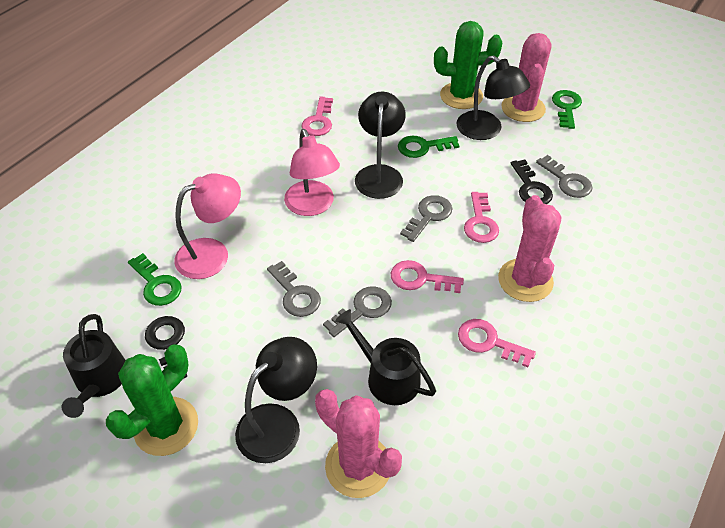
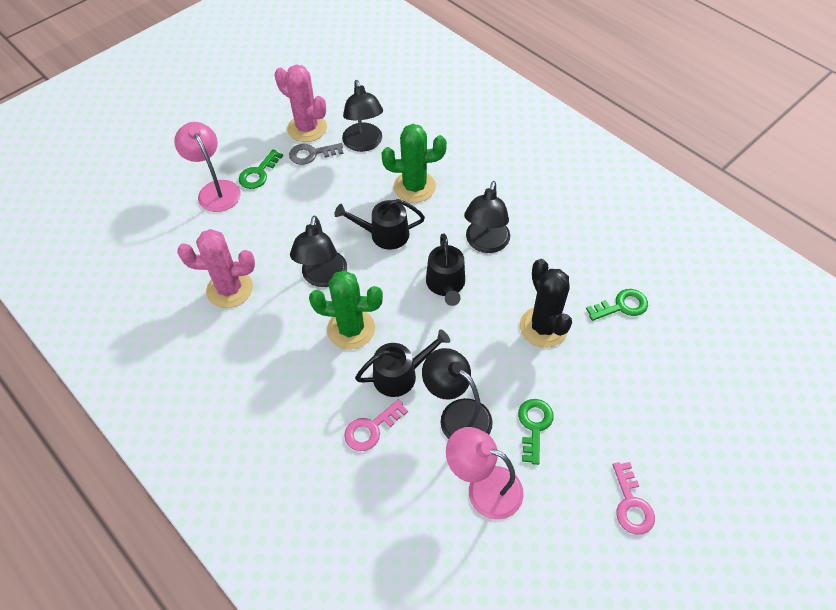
black cactus: none = 0 -> [520,259,572,348] = 1
black key: [145,316,187,379] [511,159,553,204] = 2 -> none = 0
black lamp: [235,337,317,463] [355,92,406,199] [456,56,530,140] = 3 -> [290,215,347,287] [342,80,383,152] [422,348,493,439] [464,181,510,253] = 4
black watering can: [62,314,126,418] [335,309,436,405] = 2 -> [334,199,425,250] [355,329,450,397] [426,233,465,306] = 3
grey key: [267,261,321,317] [323,286,392,337] [400,195,452,242] [536,155,593,198] = 4 -> [289,143,343,165] = 1
pink cactus: [315,389,402,498] [498,195,562,302] [501,33,552,122] = 3 -> [177,229,255,308] [274,65,327,142] = 2
pink key: [302,97,333,136] [391,260,464,293] [458,319,536,367] [464,192,499,243] = 4 -> [344,399,408,451] [613,462,655,535] = 2

